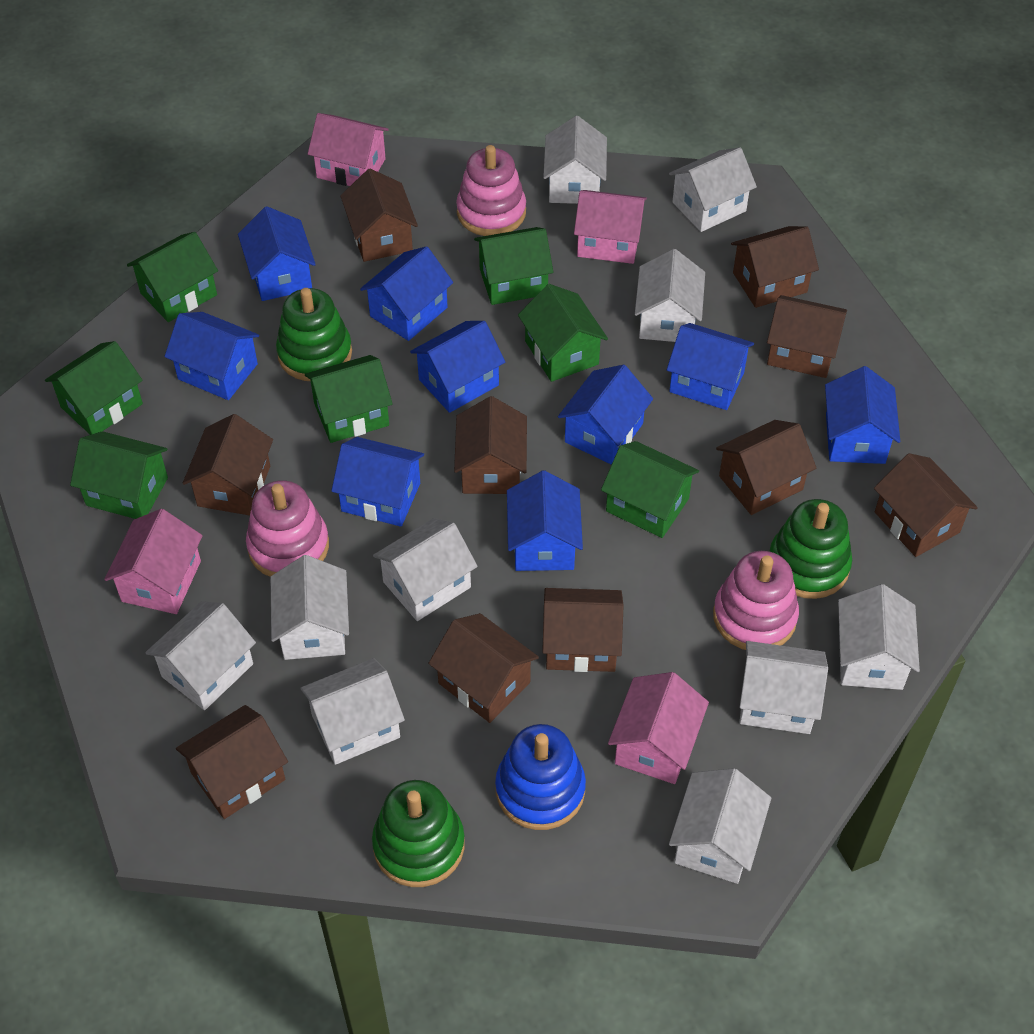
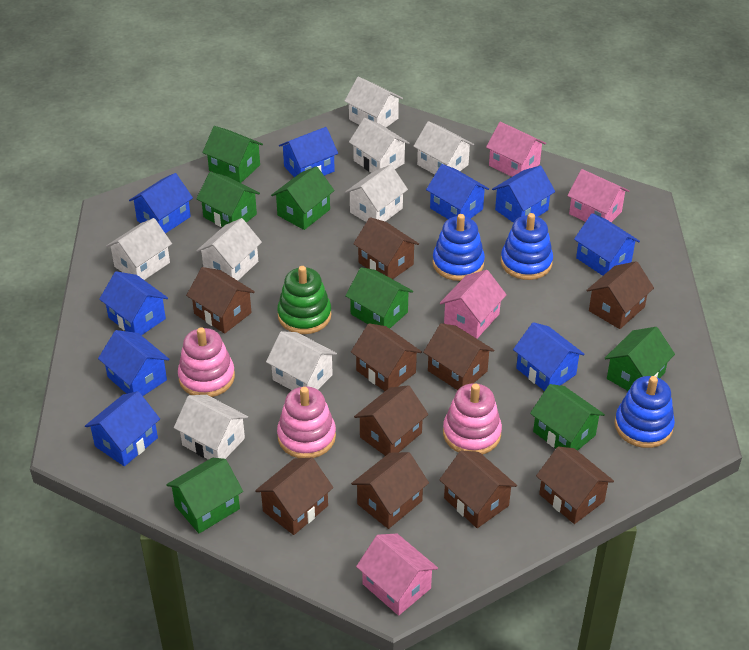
blue stacking toy: [495,724,586,830] = 1 -> [432,214,485,281] [501,213,553,280] [615,376,675,448] = 3
green stacking toy: [276,288,352,381] [372,780,465,887] [769,499,852,599] = 3 -> [277,266,332,334] = 1
white house: [145,601,256,710] [271,555,349,660] [300,658,405,765] [373,518,478,621] [543,116,607,204] [635,249,705,342] [669,147,757,232] [669,768,771,884] [740,641,828,734] [838,584,920,690] = 10 -> [106,218,172,280] [174,395,248,460] [196,218,262,281] [266,331,337,390] [345,77,403,127] [345,165,408,222] [349,118,410,173] [413,121,474,175] = 8

